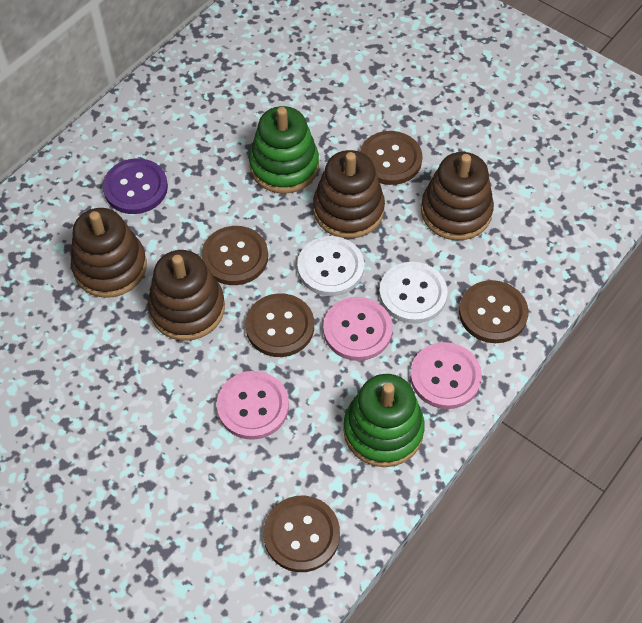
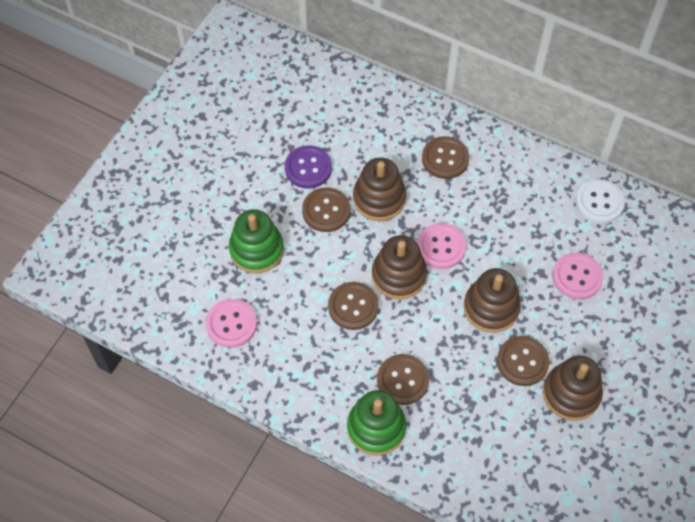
white button: [297,236,364,296] [379,262,448,324] = 2 -> [575,179,625,223] = 1

